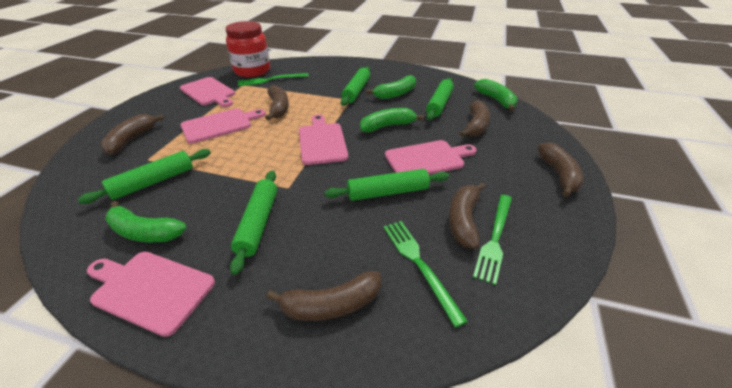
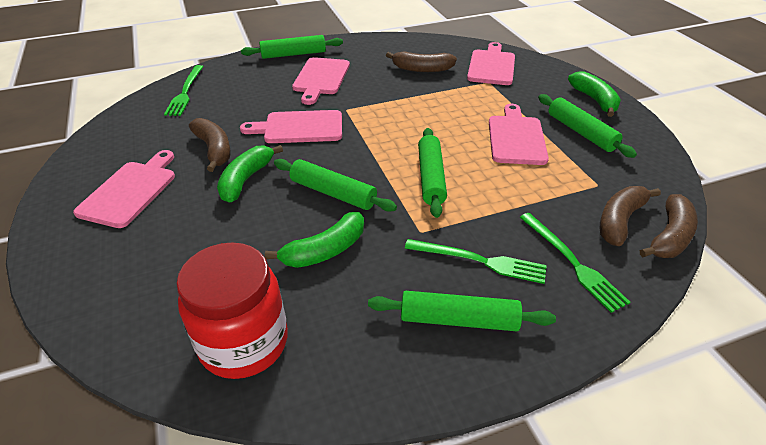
brown banana: [100,114,164,155] [265,85,289,120] [266,271,381,321] [449,183,485,249] [460,100,490,137] [537,142,584,197] = 6 -> [189,118,231,172] [386,51,457,72] [600,186,661,246] [640,194,698,258] = 4
green banana: [105,201,186,242] [360,108,424,132] [366,75,416,99] [474,79,518,111] = 4 -> [217,145,283,203] [265,212,364,268] [568,71,621,117] = 3

